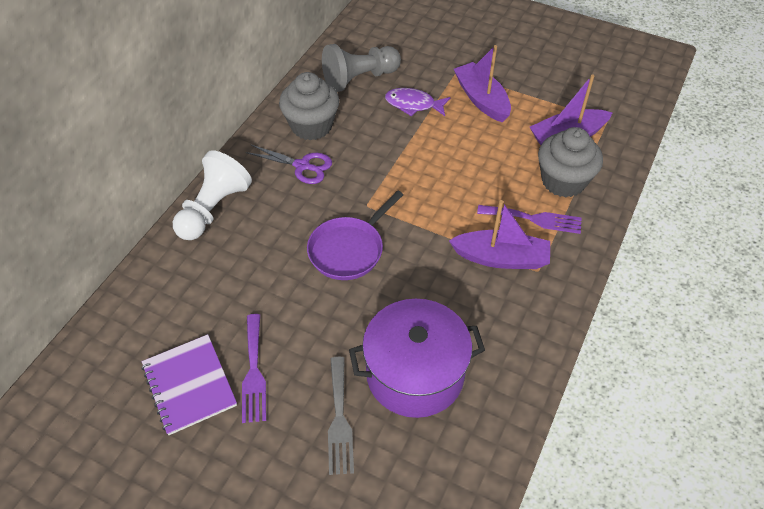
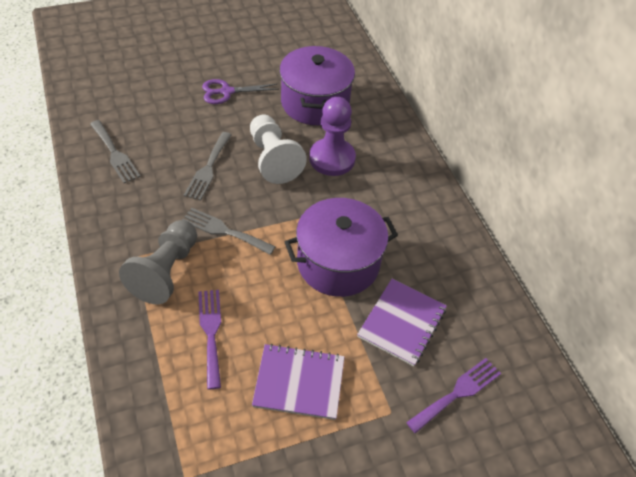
grey cupcake: [279,72,339,140] [538,127,603,198] = 2 -> none = 0
grey fork: [328,356,354,475] = 1 -> [90,120,141,183] [182,208,276,255] [184,132,231,201] = 3
purple boat: [449,200,550,269] [454,45,511,123] [530,74,613,145] = 3 -> none = 0
purple fish: [385,88,450,116] = 1 -> none = 0
purple notebook: [142,334,237,435] = 1 -> [252,344,345,420] [357,279,447,366] = 2
purple pan: [307,190,403,280] = 1 -> none = 0
purple pawn: none = 0 -> [309,97,356,176] = 1
purple pot: [349,299,485,418] = 1 -> [279,46,355,125] [285,198,398,297] = 2

